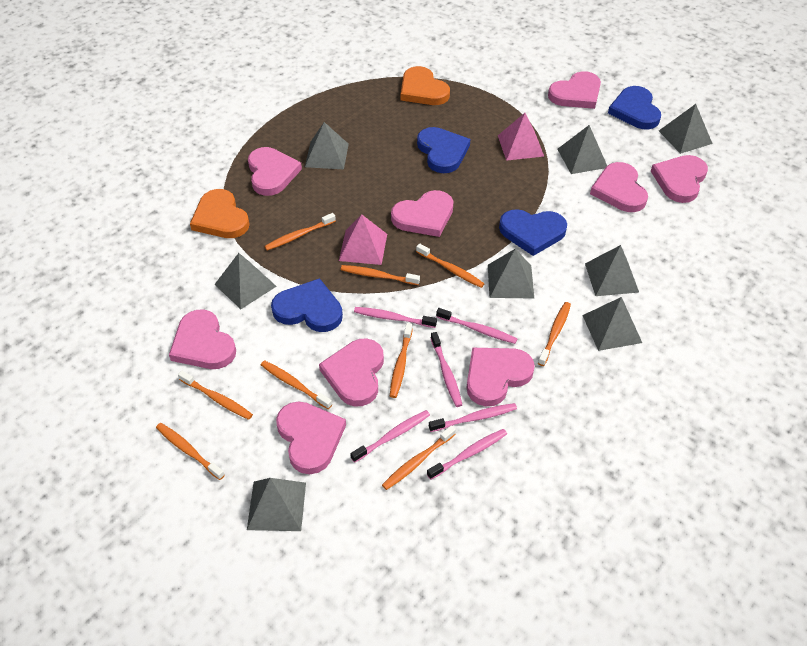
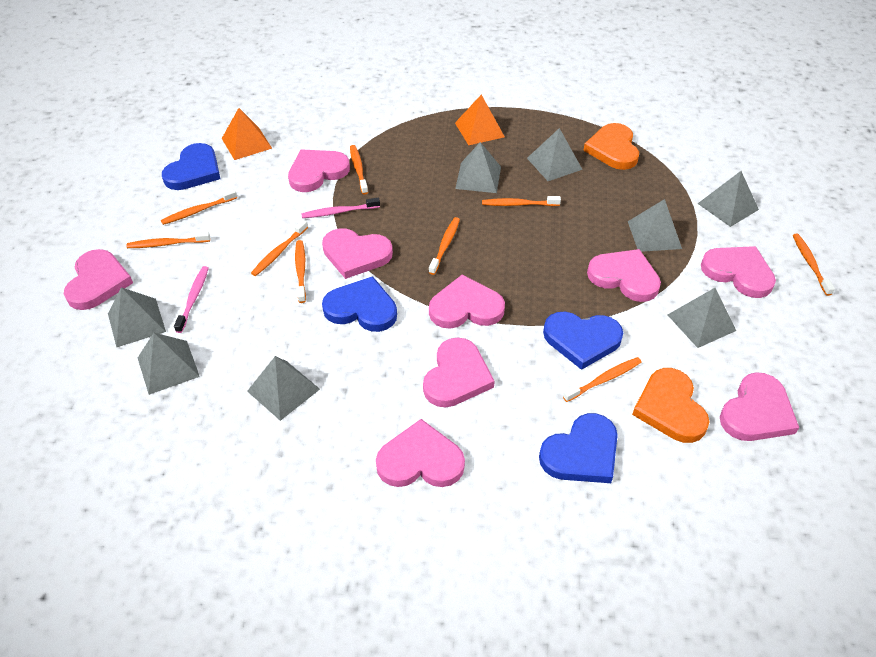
orange pyramid: none = 0 -> [222,108,272,160] [455,94,505,145] = 2
pink pyramid: [339,214,387,265] [498,113,544,161] = 2 -> none = 0
pink toothbrush: [350,410,430,463] [354,307,437,328] [427,429,507,480] [429,403,517,432] [431,332,462,407] [436,308,517,344] = 6 -> [174,266,209,333] [301,198,380,218] = 2

